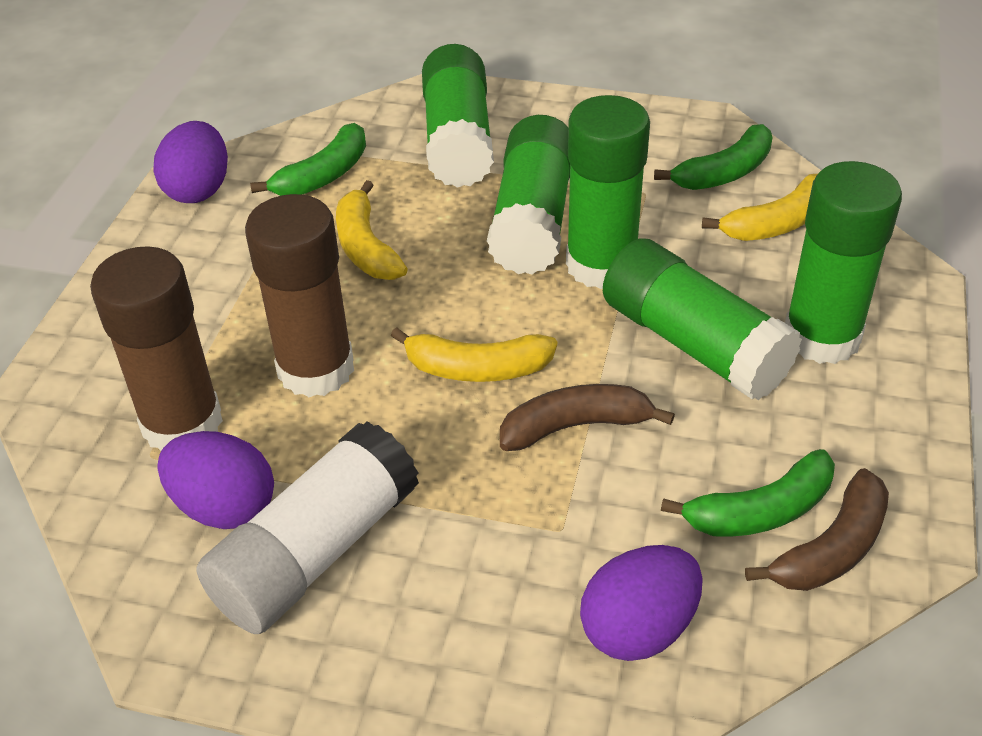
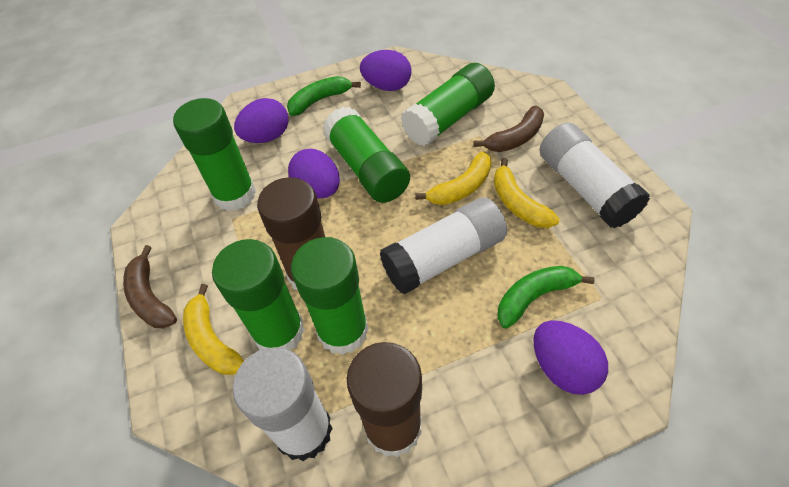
green banana: [250,123,366,196] [654,124,773,190] [661,449,835,537] = 3 -> [287,76,361,116] [497,266,594,329] = 2
purple egg: [153,121,228,203] [157,431,274,529] [580,545,703,661] = 3 -> [234,98,289,143] [288,149,340,198] [360,50,411,91] [534,320,608,395] = 4
white glue stick: [196,421,419,634] = 1 -> [232,347,333,461] [380,197,507,295] [540,122,650,228] = 3

